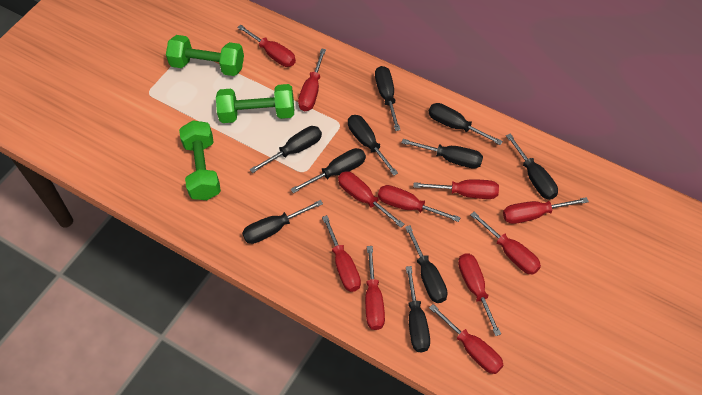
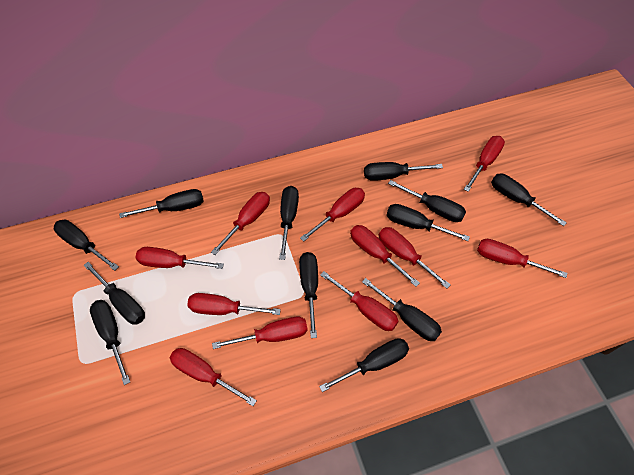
black screwdriver: [242,200,323,244] [250,126,322,173] [290,148,366,193] [348,115,398,176] [375,66,400,131] [401,139,483,169] [405,225,448,303] [406,266,430,352] [428,103,503,145] [506,133,558,200] = 10 -> [54,219,119,271] [83,262,145,325] [90,300,130,385] [119,189,204,218] [279,186,299,260] [299,252,318,338] [319,338,409,392] [362,278,442,341] [364,162,443,181] [386,204,470,241] [388,180,466,222] [491,174,567,226] = 12
green dumbbell: [166,35,244,76] [179,120,221,200] [216,84,294,123] = 3 -> none = 0

